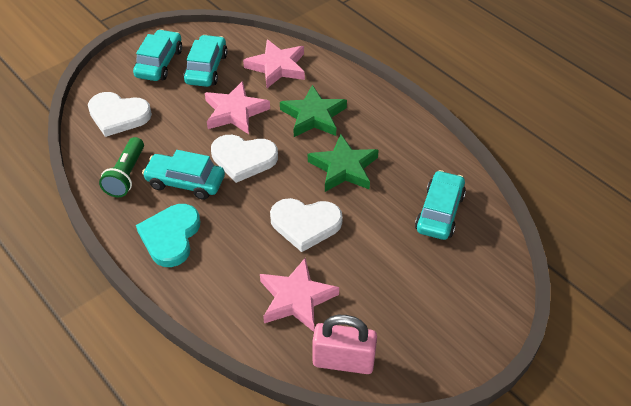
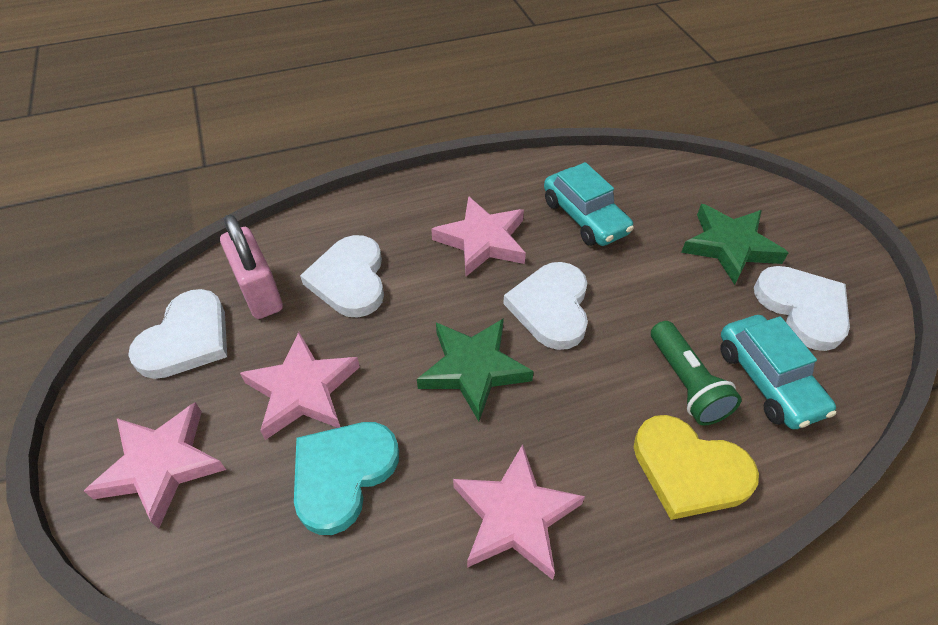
pink star: [205,81,270,134] [243,39,305,88] [260,258,339,332] = 3 -> [84,402,226,529] [240,332,360,440] [431,196,526,276] [453,444,585,580] = 4
turquoise car: [133,29,182,81] [142,150,225,200] [184,35,228,87] [415,170,466,240] = 4 -> [544,162,634,246] [720,315,836,429] = 2
white heart: [88,92,152,137] [211,135,278,183] [270,198,343,252] = 3 -> [128,289,227,379] [300,235,384,318] [503,262,588,350] [754,266,850,351] = 4
yellow heart: none = 0 -> [634,415,759,520] = 1

